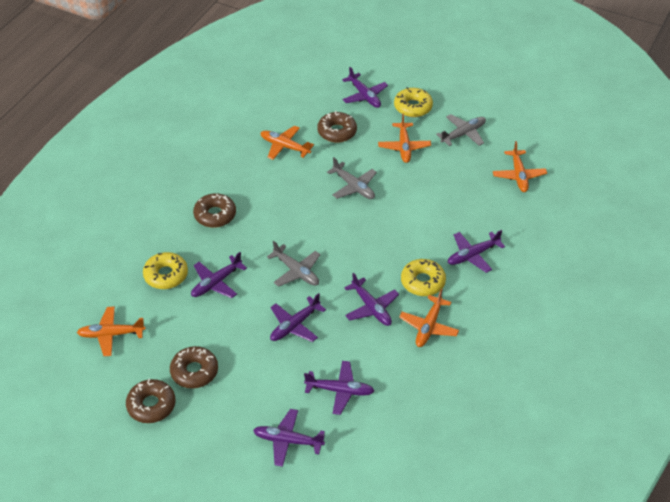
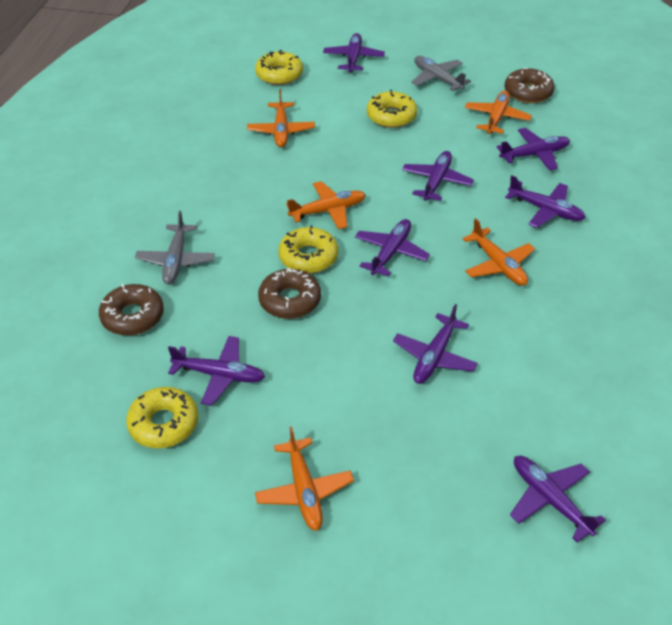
brown donut: [126,379,176,423] [170,346,218,389] [193,193,236,228] [317,111,357,143] = 4 -> [99,284,164,335] [258,268,321,319] [504,68,555,103] = 3
grey plane: [267,241,321,287] [327,157,377,199] [436,114,486,146] = 3 -> [135,211,215,285] [411,56,471,91] = 2
purple plane: [191,252,247,298] [253,409,325,467] [270,293,326,342] [304,361,374,415] [342,67,388,108] [344,273,399,326] [448,230,505,273] = 7 -> [168,336,265,406] [323,33,385,72] [355,219,430,277] [393,304,478,384] [402,151,474,201] [497,128,570,171] [505,175,586,228] [510,456,606,542] = 8
yellow donut: [143,252,188,289] [394,87,433,117] [401,259,446,296] = 3 -> [126,387,198,449] [255,50,303,85] [278,225,338,273] [367,90,417,128] = 4

